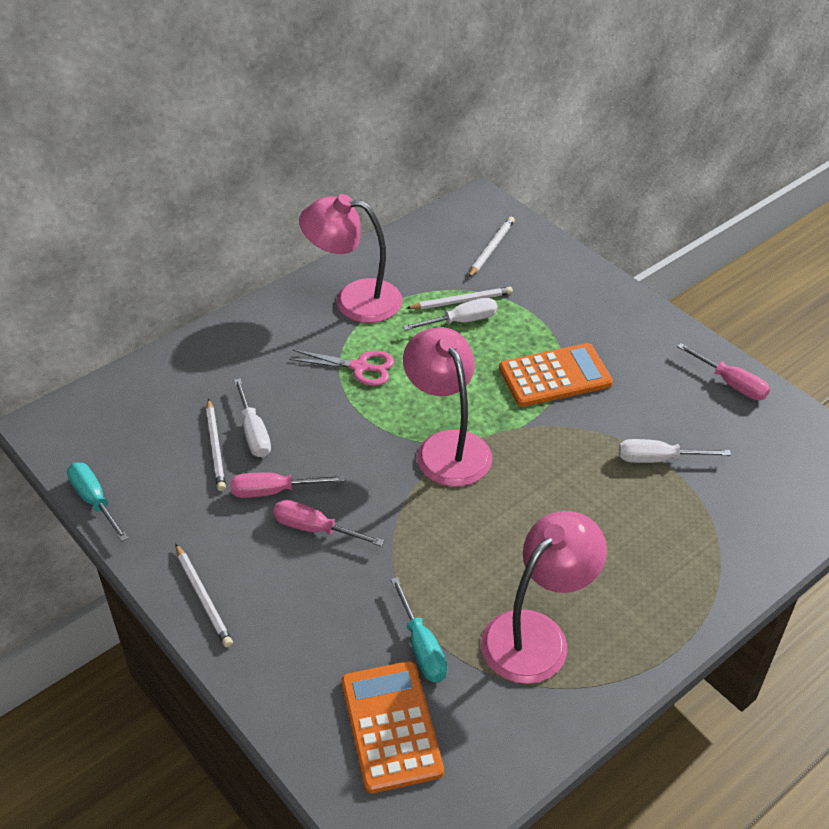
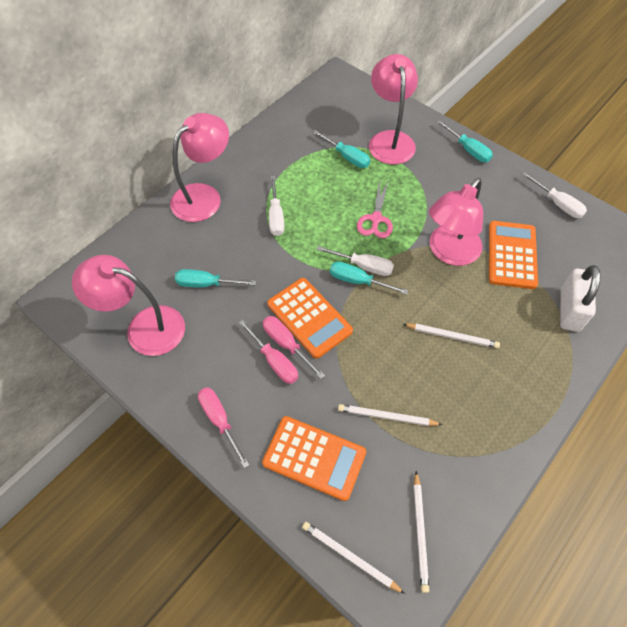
orange calculator: [341,661,444,793] [499,343,613,407] = 2 -> [262,416,366,501] [267,278,353,359] [489,221,538,289] = 3
pink lamp: [299,194,402,323] [403,327,492,487] [481,511,607,684] = 3 -> [72,255,185,356] [170,113,229,222] [369,54,418,164] [429,178,483,266] = 4
turquoise screwdriver: [67,462,128,541] [391,577,447,682] = 2 -> [175,269,256,287] [313,130,370,168] [330,262,408,295] [437,120,493,162] = 4
white padlock: none = 0 -> [560,265,601,332] = 1

